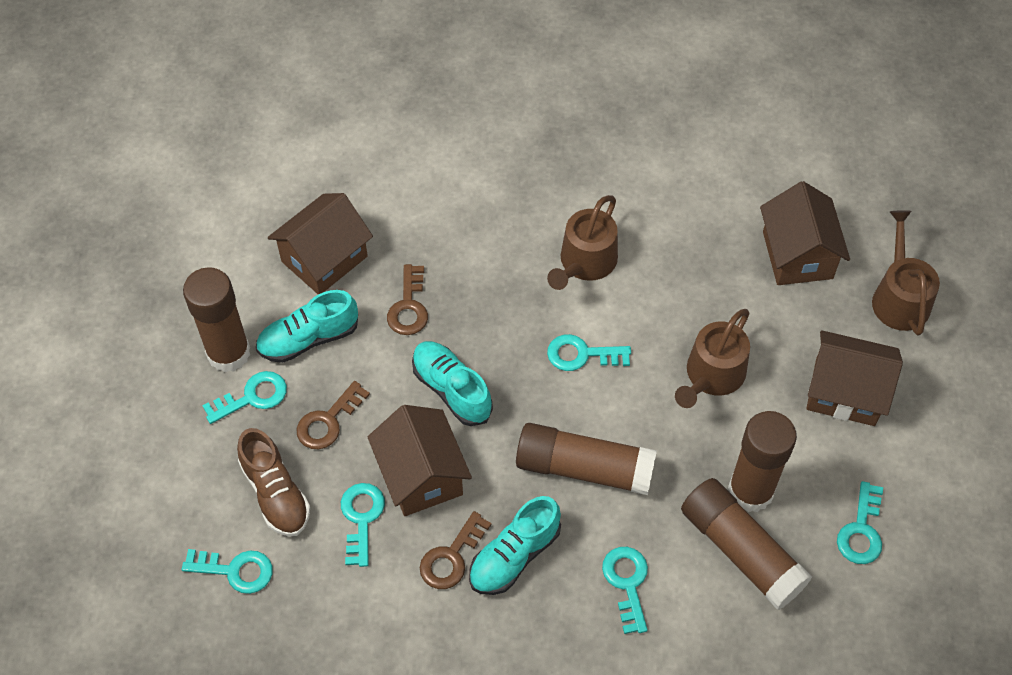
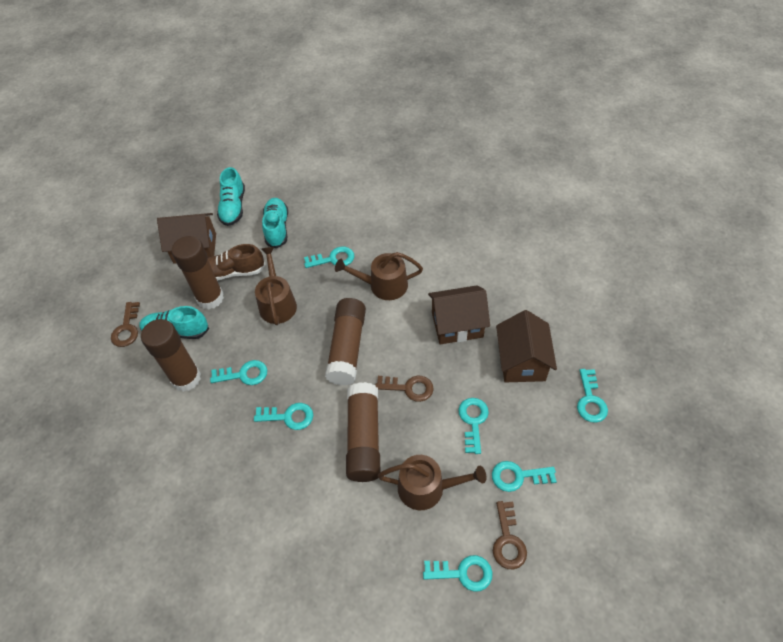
brown house: [268,193,373,295] [368,405,472,516] [760,181,850,285] [806,330,903,426] = 4 -> [157,213,216,264] [428,285,490,345] [496,310,557,383] = 3
turquoise key: [182,549,273,594] [202,371,287,424] [341,483,385,567] [547,334,631,371] [602,547,648,634] [837,481,883,564] = 6 -> [210,360,267,385] [254,403,313,430] [304,247,354,268] [423,555,493,592] [458,398,489,454] [492,461,557,492] [577,369,608,423] = 7

